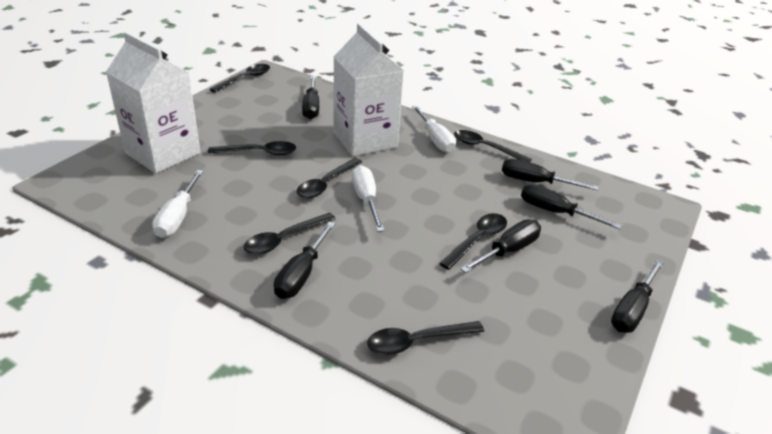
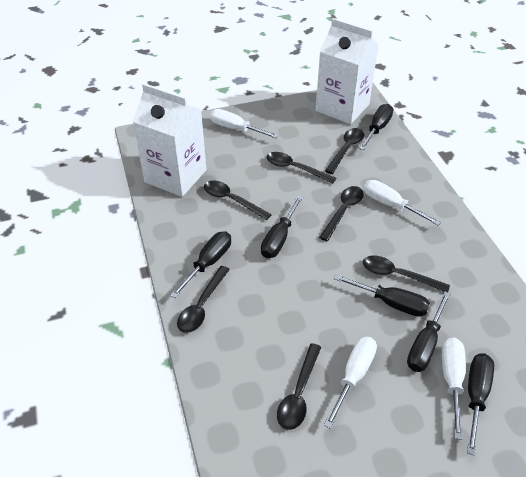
white screwdriver: [152,170,204,238] [352,165,384,232] [412,105,456,153] = 3 -> [210,109,278,138] [324,337,377,429] [364,180,441,225] [442,337,466,440] = 4

